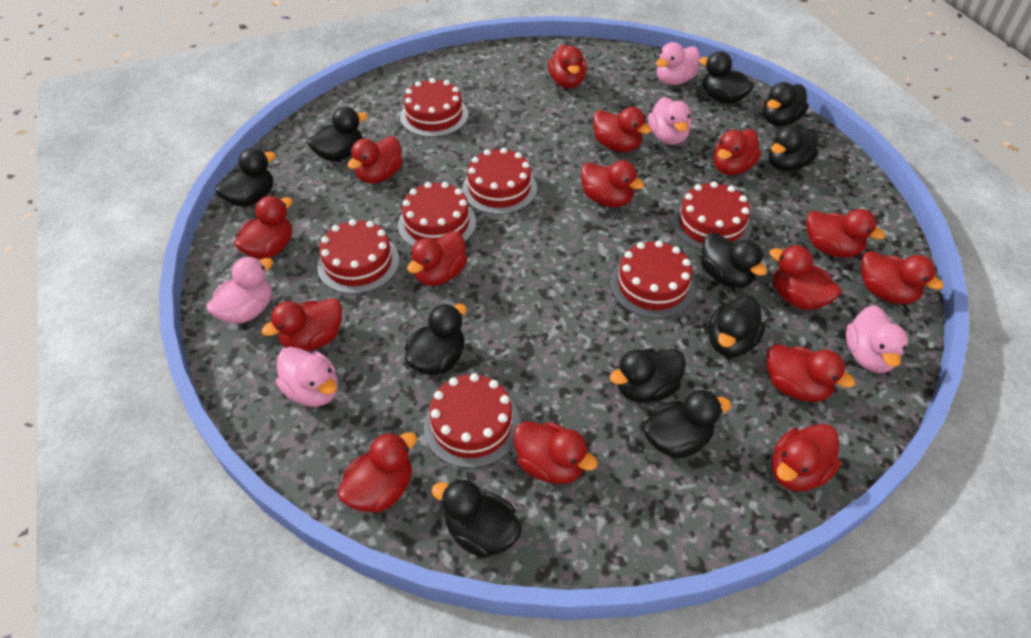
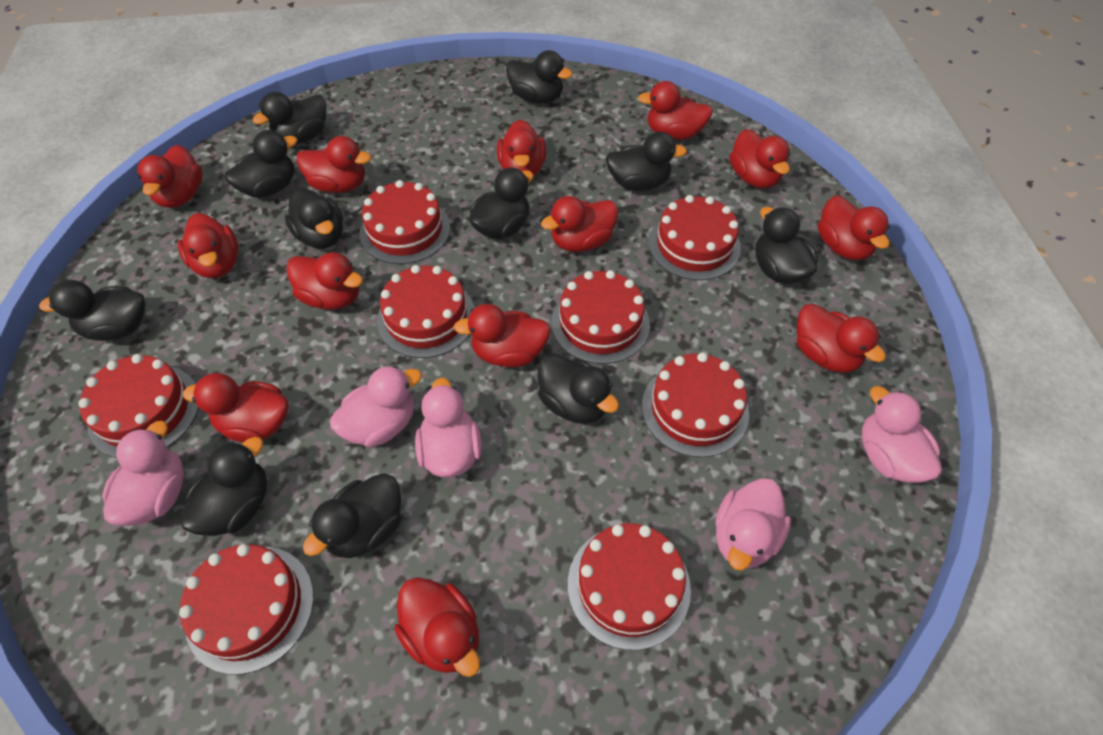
red cake: [317,219,399,294] [398,182,476,247] [400,78,469,137] [424,373,520,468] [462,148,537,215] [611,240,695,318] [672,181,752,250] = 7 -> [78,354,199,458] [179,544,314,675] [360,180,450,264] [377,265,475,358] [551,270,650,364] [568,523,691,650] [642,353,749,457] [649,195,741,280] = 8
red duck: [234,196,293,259] [262,298,342,351] [338,432,417,513] [348,136,403,184] [407,231,467,286] [513,421,598,484] [548,44,587,88] [581,160,644,207] [593,107,652,152] [714,129,761,175] [767,344,855,402] [769,245,841,310] [772,424,841,492] [806,209,885,258] [861,251,944,304] = 15 -> [137,145,203,208] [178,213,238,278] [183,373,289,442] [286,252,363,310] [297,136,371,193] [394,577,480,677] [454,304,550,367] [497,119,546,177] [541,196,618,252] [638,81,713,140] [730,129,791,189] [797,303,886,373] [818,195,890,260] = 13

